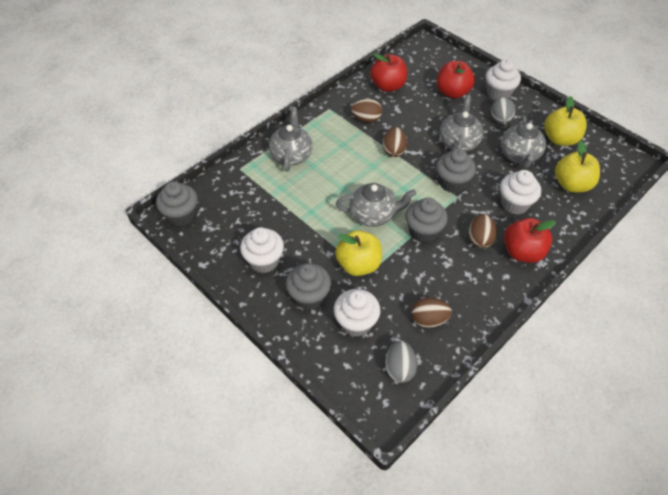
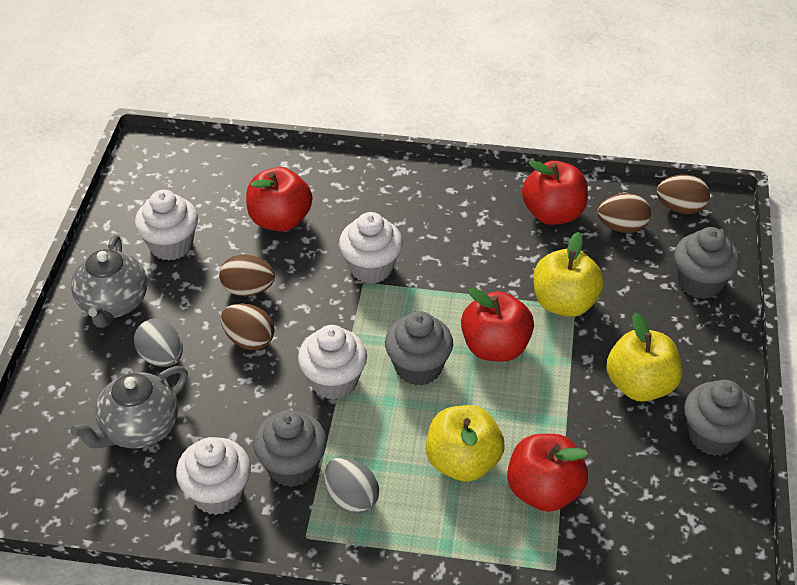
grey teapot: [269,107,313,172] [336,183,416,227] [440,95,483,152] [501,116,546,168] = 4 -> [70,366,188,449] [71,235,147,328] = 2
red apple: [370,54,407,92] [437,61,475,99] [504,218,556,263] = 3 -> [246,167,312,232] [461,288,534,362] [507,434,588,512] [522,160,588,225] = 4

